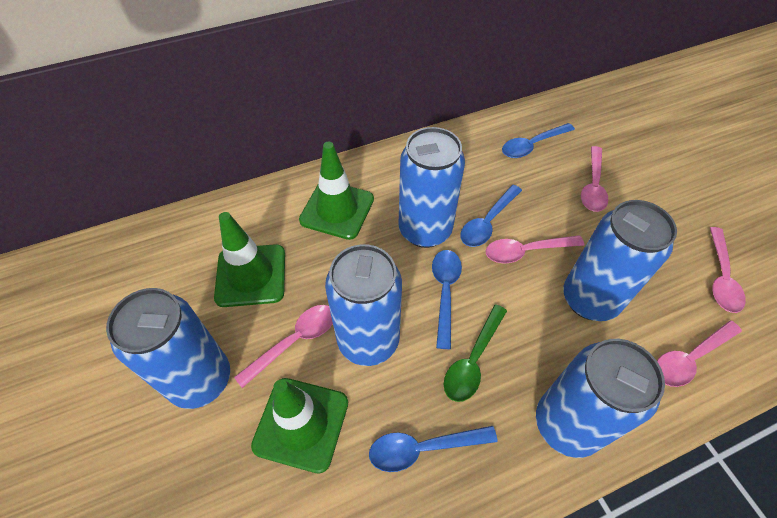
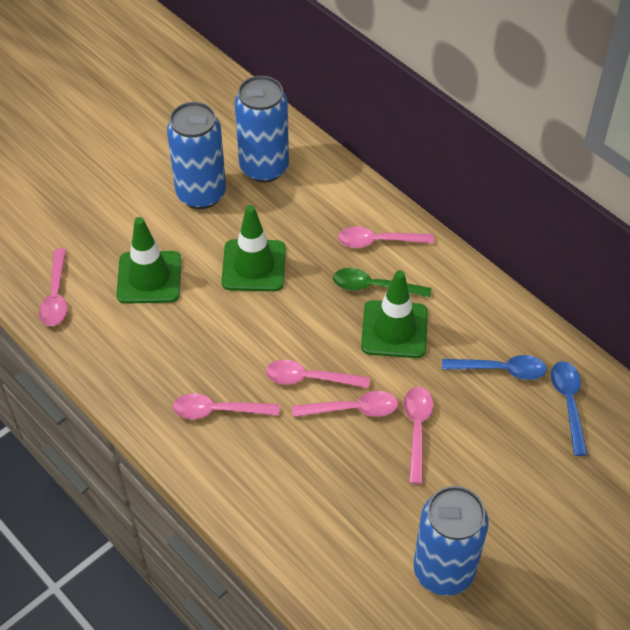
blue can: [106,288,230,409] [325,244,402,366] [399,127,465,248] [536,339,665,458] [563,200,677,321] = 5 -> [167,102,226,209] [234,76,289,183] [413,486,489,596] = 3
blue spoon: [369,426,498,472] [432,250,462,349] [460,185,522,247] [502,123,575,158] = 4 -> [442,355,547,380] [551,361,588,456] = 2
pink spoon: [234,305,333,388] [486,235,584,263] [581,146,608,212] [657,321,742,387] [710,227,746,313] = 5 -> [39,248,67,326] [173,393,279,419] [266,360,370,388] [292,391,398,417] [338,227,434,248] [403,387,433,484] = 6

